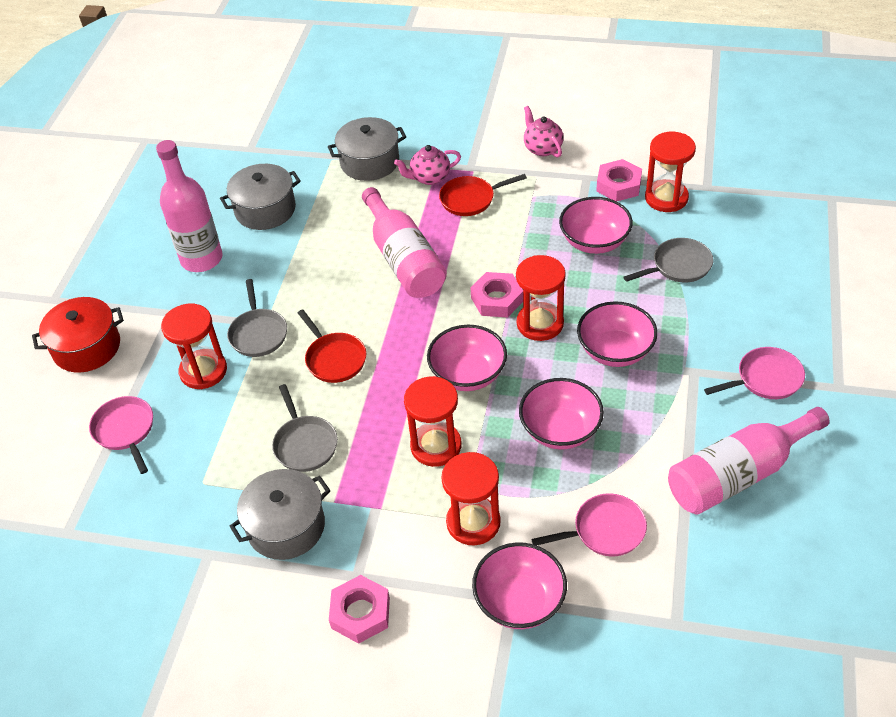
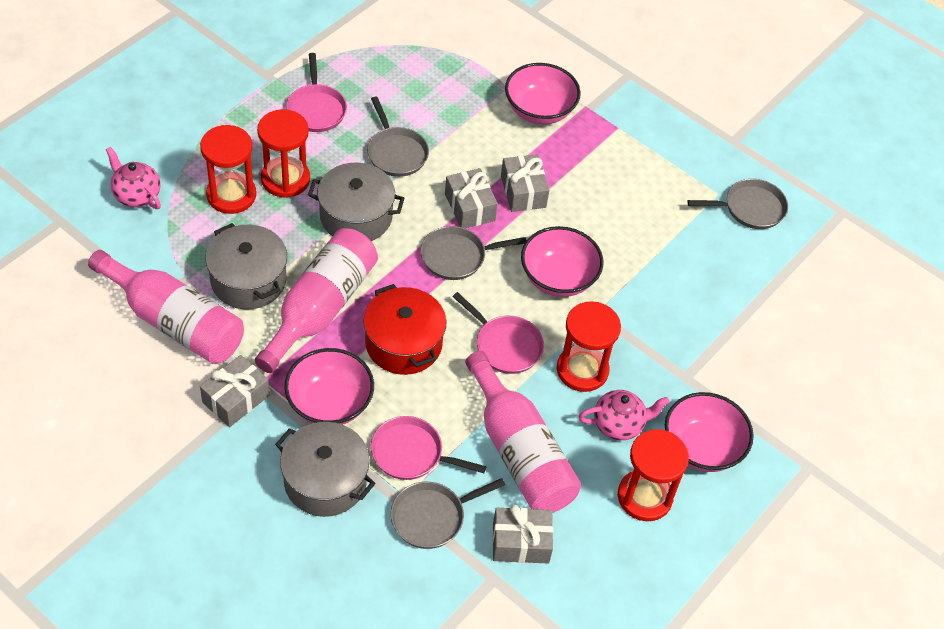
grey gift: none = 0 -> [200,355,270,427] [445,168,498,228] [492,505,553,563] [501,154,549,212] = 4
grey pan: [227,279,287,357] [272,384,338,472] [624,238,713,283] = 3 -> [367,96,429,177] [391,478,505,549] [421,226,527,280] [687,179,788,229] = 4
pink bowl: [427,325,507,391] [472,542,567,629] [519,378,604,450] [559,197,633,254] [577,301,657,367] = 5 -> [284,348,374,425] [505,63,581,124] [521,226,603,297] [665,392,754,472] = 4
pink nut: [329,575,390,644] [471,272,523,317] [596,159,642,201] = 3 -> none = 0
red hourglass: [161,304,227,389] [404,376,461,467] [441,452,501,545] [516,255,566,341] [645,132,696,212] = 5 -> [200,125,256,214] [257,109,310,198] [557,301,621,392] [618,429,689,521] = 4
red pan: [298,309,366,383] [439,174,527,216] = 2 -> none = 0

